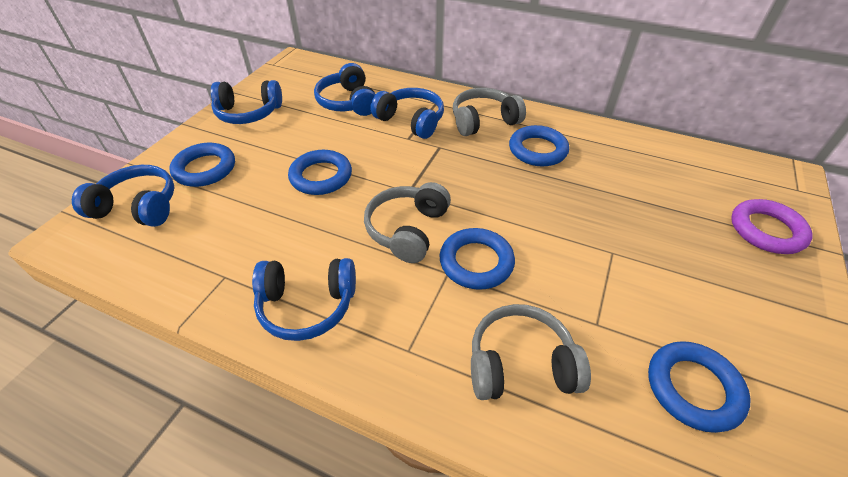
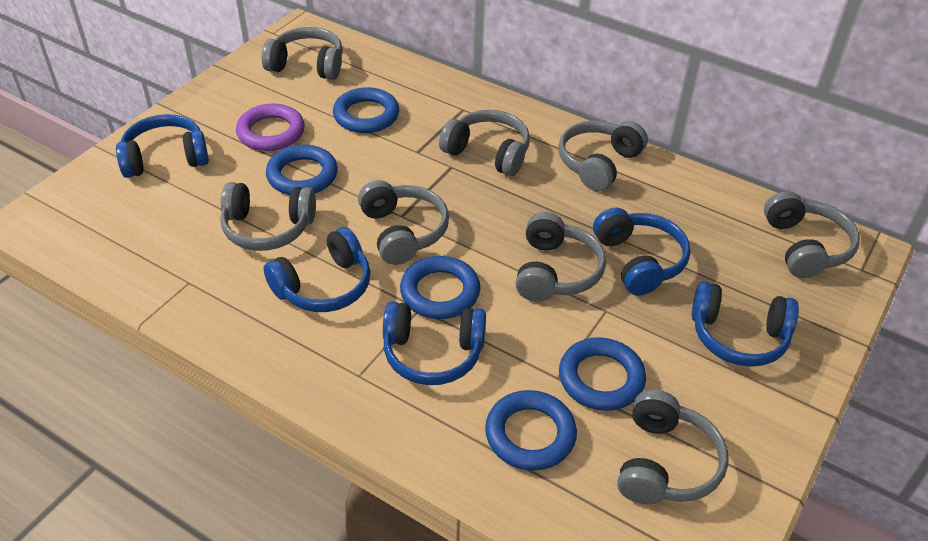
grey headphones: [364,182,451,263] [453,88,526,136] [471,304,591,400] = 3 -> [220,182,316,251] [262,27,343,80] [358,180,449,265] [439,110,530,176] [515,212,606,302] [558,121,648,191] [617,390,729,504] [764,191,860,278] = 8

